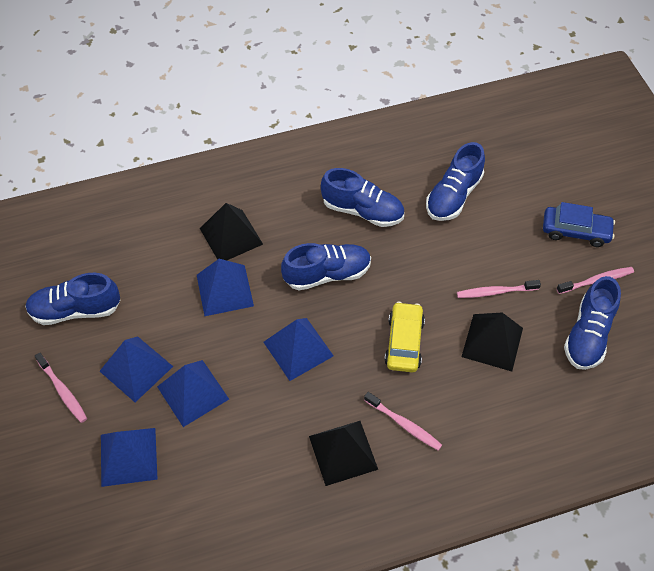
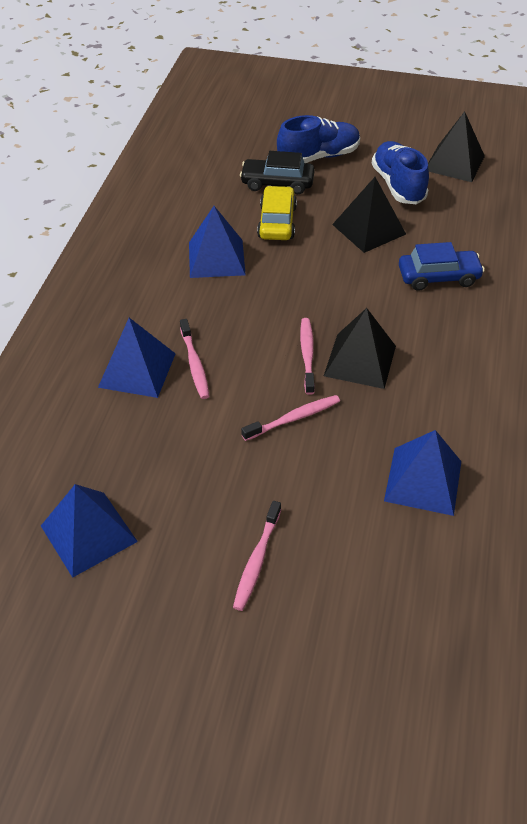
black car: none = 0 -> [240,151,315,194] = 1
blue pyramid: [100,336,173,402] [101,428,158,487] [157,360,229,427] [197,259,254,316] [264,318,334,381] = 5 -> [41,484,138,578] [98,318,176,398] [189,206,246,278] [384,430,461,516] = 4
blue shoe: [25,273,120,325] [281,243,371,290] [321,168,404,227] [426,142,485,221] [564,276,621,370] = 5 -> [277,115,360,163] [372,141,429,205] = 2

